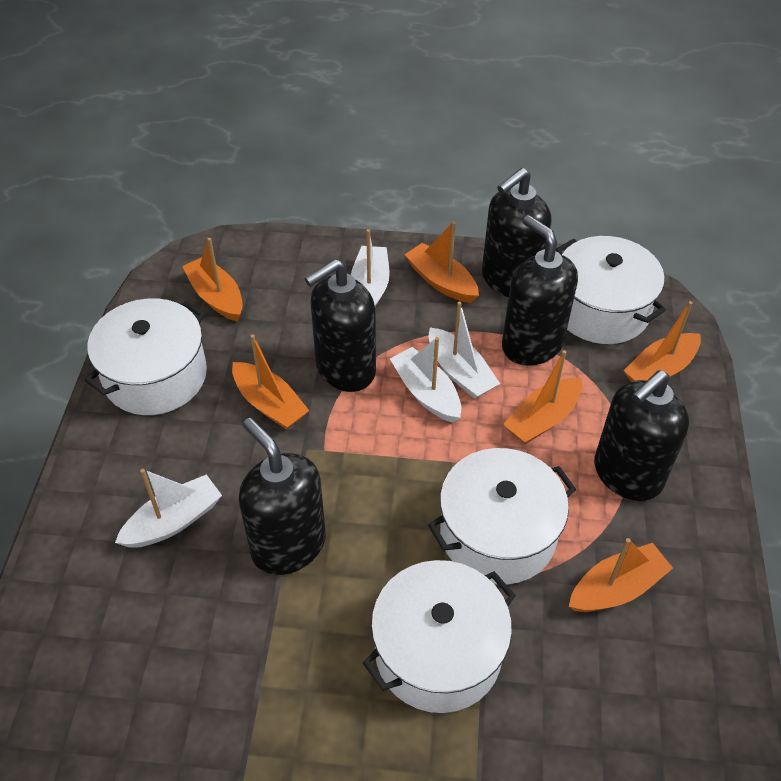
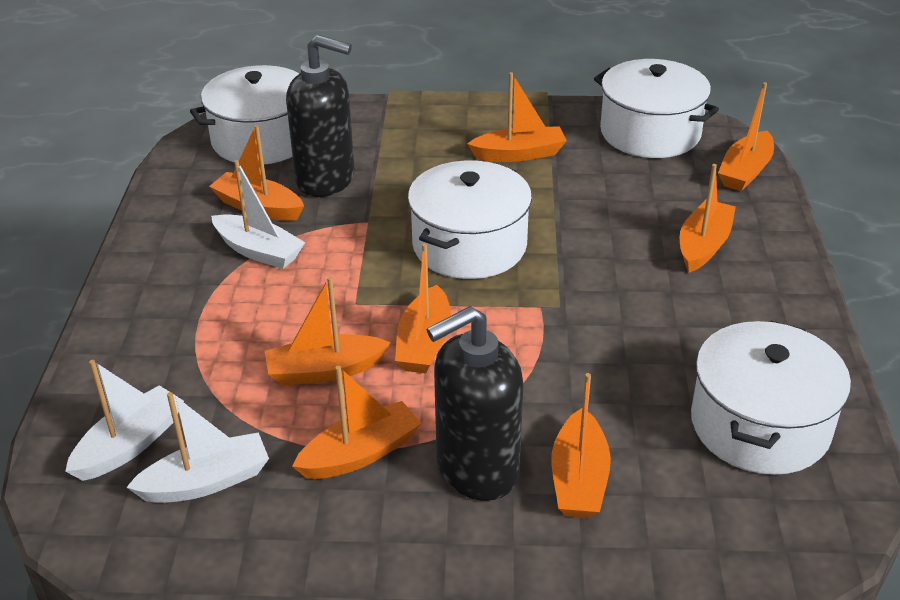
black soap dispenser: [239,418,326,575] [304,259,376,392] [482,168,551,297] [502,215,578,366] [594,370,689,501] = 5 -> [286,35,355,197] [426,306,523,501] = 2
orange boat: [182,238,243,322] [232,334,309,430] [405,222,479,303] [503,350,582,444] [569,538,673,612] [624,301,701,382] = 6 -> [209,125,304,221] [265,277,391,385] [292,366,422,479] [395,243,451,373] [467,72,567,162] [551,373,611,518] [680,164,736,272] [718,82,774,191] = 8
white boat: [115,469,222,548] [351,229,390,306] [390,337,461,423] [429,302,500,399] = 4 -> [65,360,184,481] [126,392,269,503] [211,160,305,269] = 3

